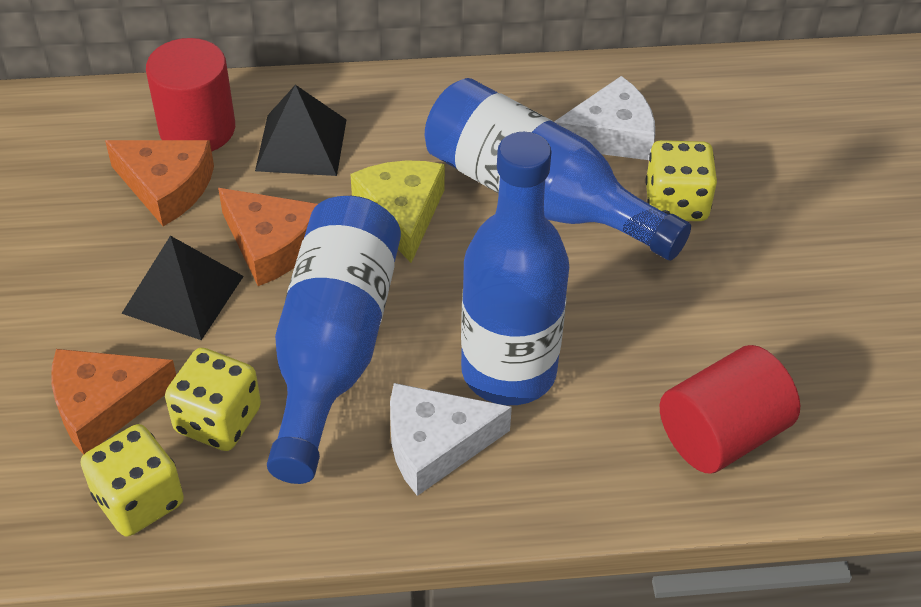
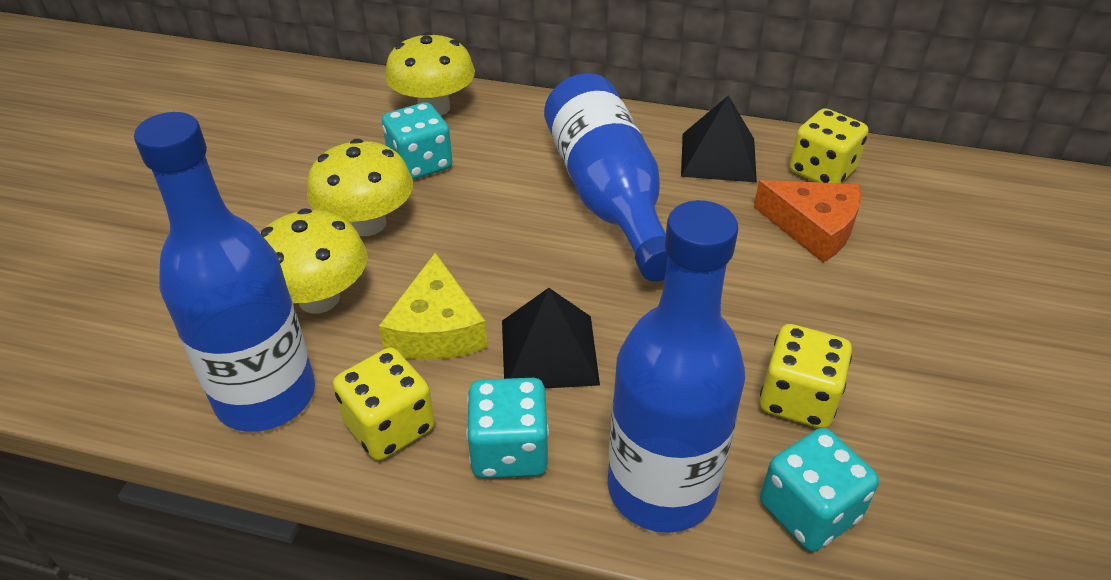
orange cheese: [51,349,176,455] [105,140,214,226] [218,188,318,286] = 3 -> [754,180,861,263] = 1
red cylinder: [146,38,235,151] [660,345,800,473] = 2 -> none = 0
turquoise dice: none = 0 -> [382,102,453,180] [466,378,549,478] [760,428,879,552] = 3
white cheese: [390,383,512,496] [554,76,655,160] = 2 -> none = 0
yellow mushroom: none = 0 -> [260,208,368,314] [307,139,413,236] [385,32,475,116] = 3

